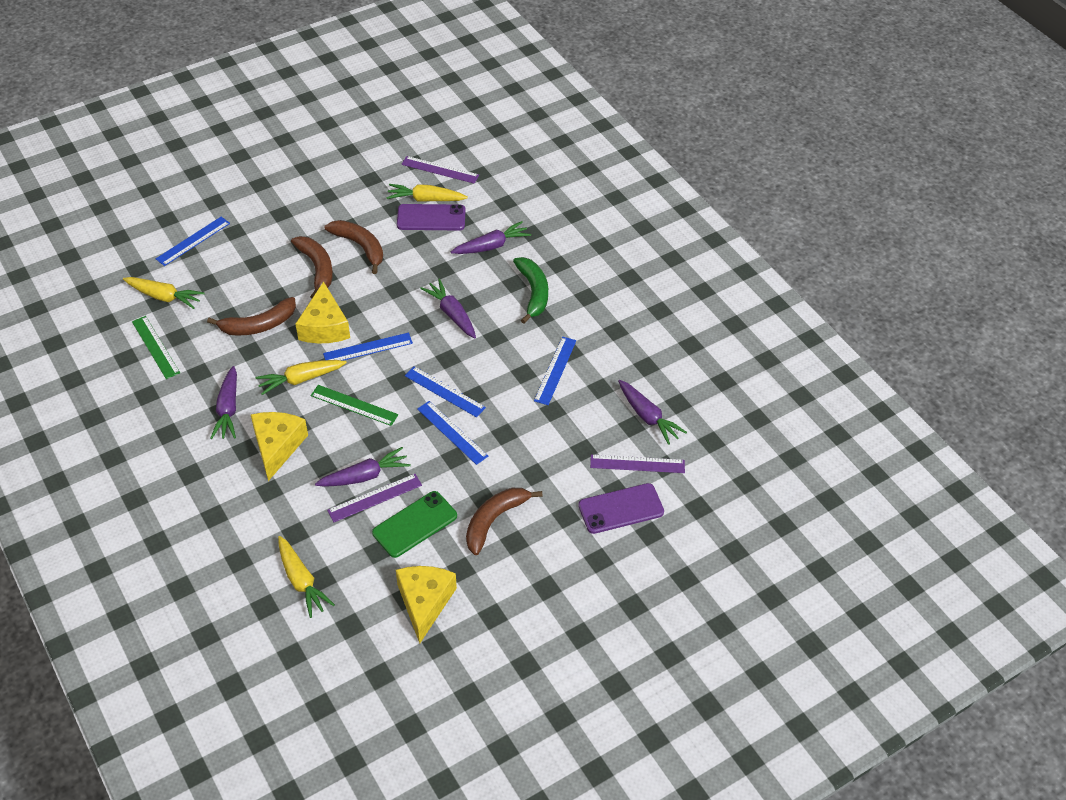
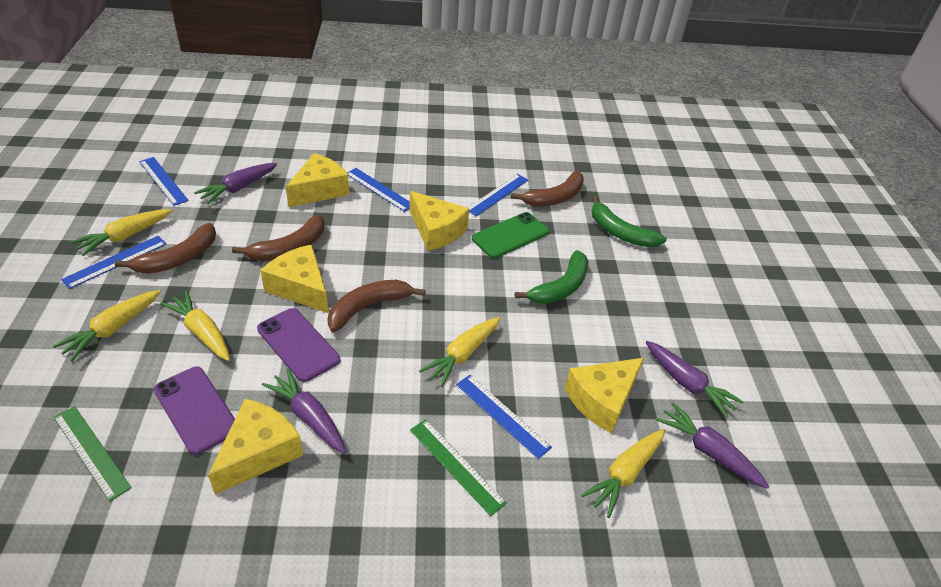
green banana: [513,257,548,324] = 1 -> [515,250,588,304] [592,196,667,247] = 2
purple carrot: [210,366,237,439] [315,447,411,487] [420,279,476,338] [451,221,531,254] [618,380,687,445] = 5 -> [194,163,277,204] [262,368,346,453] [645,341,744,418] [656,402,770,489] = 4
purple ruler: [327,474,422,522] [401,156,479,184] [590,455,685,473] = 3 -> none = 0
yellow carrot: [123,277,205,309] [255,360,347,395] [278,536,335,618] [386,184,468,202] = 4 -> [53,290,161,361] [71,209,172,256] [160,290,230,361] [419,317,500,387] [581,429,665,518] = 5
yellow cheese: [251,412,308,481] [295,281,350,343] [396,566,457,644] = 3 -> [208,399,303,495] [260,245,328,313] [286,153,349,207] [410,191,469,251] [565,358,644,433] = 5

